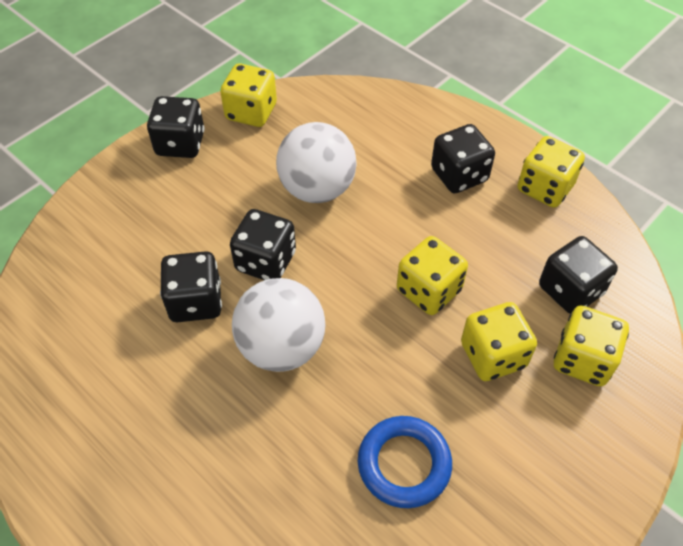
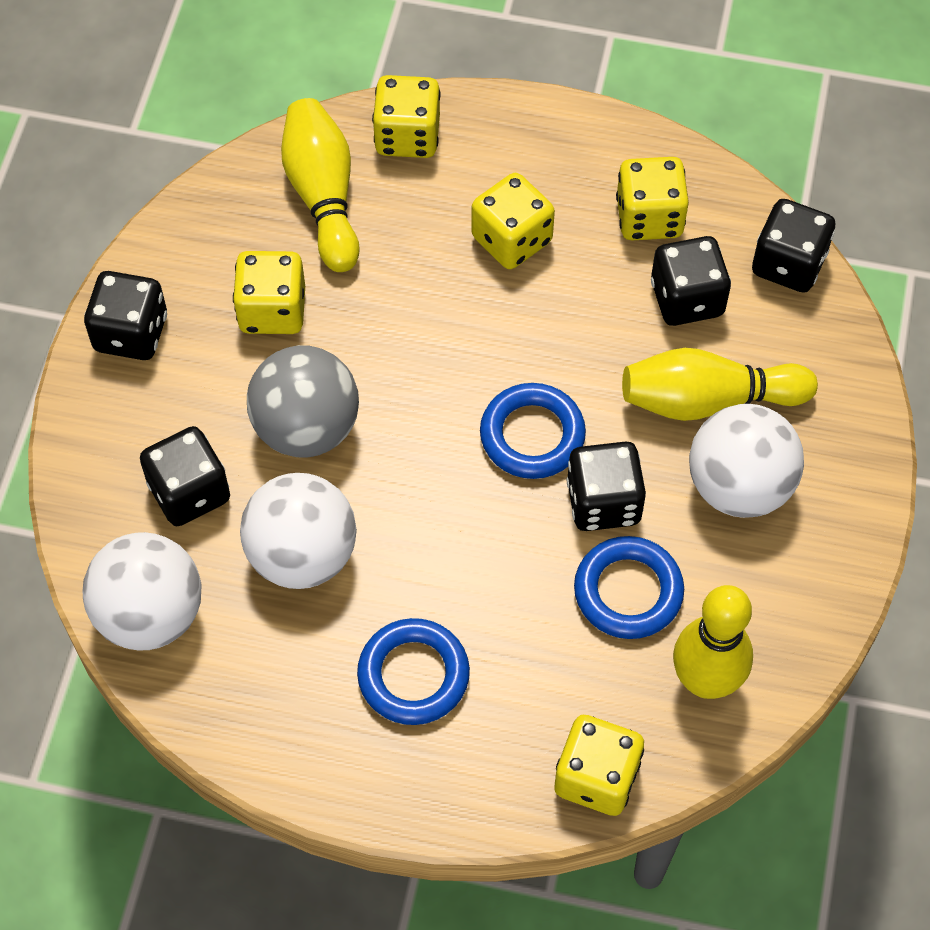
blue ring: [358,416,452,508] = 1 -> [357,618,470,725] [480,383,586,479] [574,536,684,639] = 3
grey ball: none = 0 -> [247,345,359,458] = 1
white ball: [232,278,326,372] [276,122,357,203] = 2 -> [83,532,202,651] [240,473,357,589] [689,404,804,518] = 3
yellow bowling pin: none = 0 -> [281,98,360,272] [622,348,818,421] [673,585,753,699] = 3

